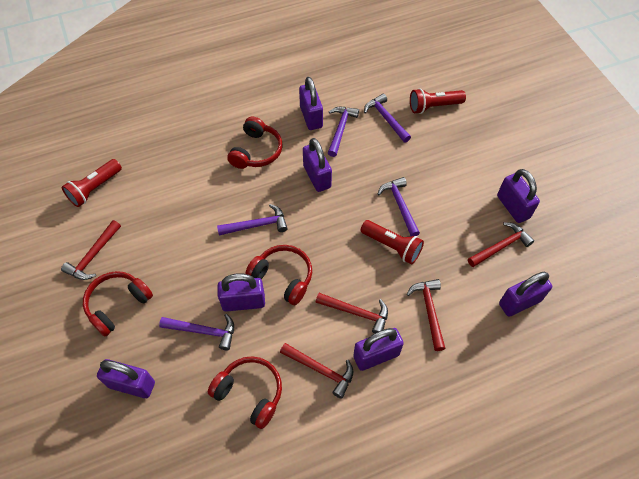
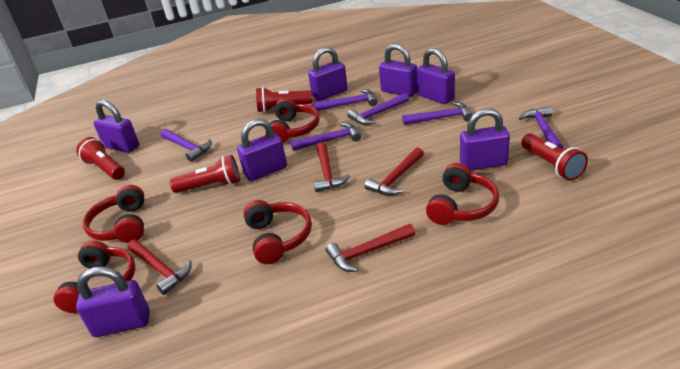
purple hammer: [159,314,234,350] [217,204,288,235] [328,107,359,157] [364,94,411,143] [378,177,420,236] = 5 -> [161,129,211,162] [290,123,361,151] [313,89,378,111] [347,93,409,125] [402,102,473,125] [519,106,563,149] = 6
red flashlight: [62,159,122,207] [360,220,424,265] [410,88,466,114] = 3 -> [76,137,125,180] [170,155,240,193] [256,87,312,113] [521,133,588,181] = 4
red hammer: [61,220,121,280] [280,343,353,399] [316,293,388,334] [407,279,446,351] [468,222,534,267] = 5 -> [127,240,192,295] [314,142,350,192] [326,224,415,272] [364,147,424,195] = 4
red headphones: [83,271,153,336] [208,356,282,429] [227,117,282,169] [246,245,312,305] = 4 -> [54,240,136,313] [83,185,144,243] [243,200,312,264] [266,98,319,143] [426,163,499,225] = 5

